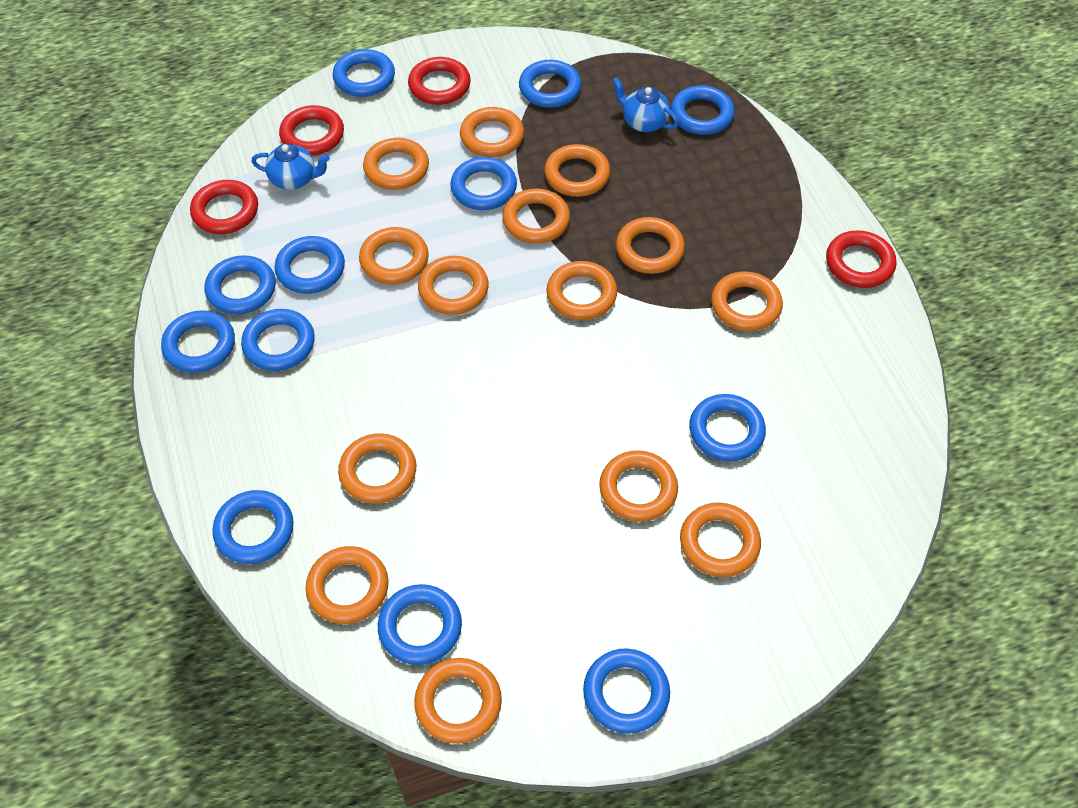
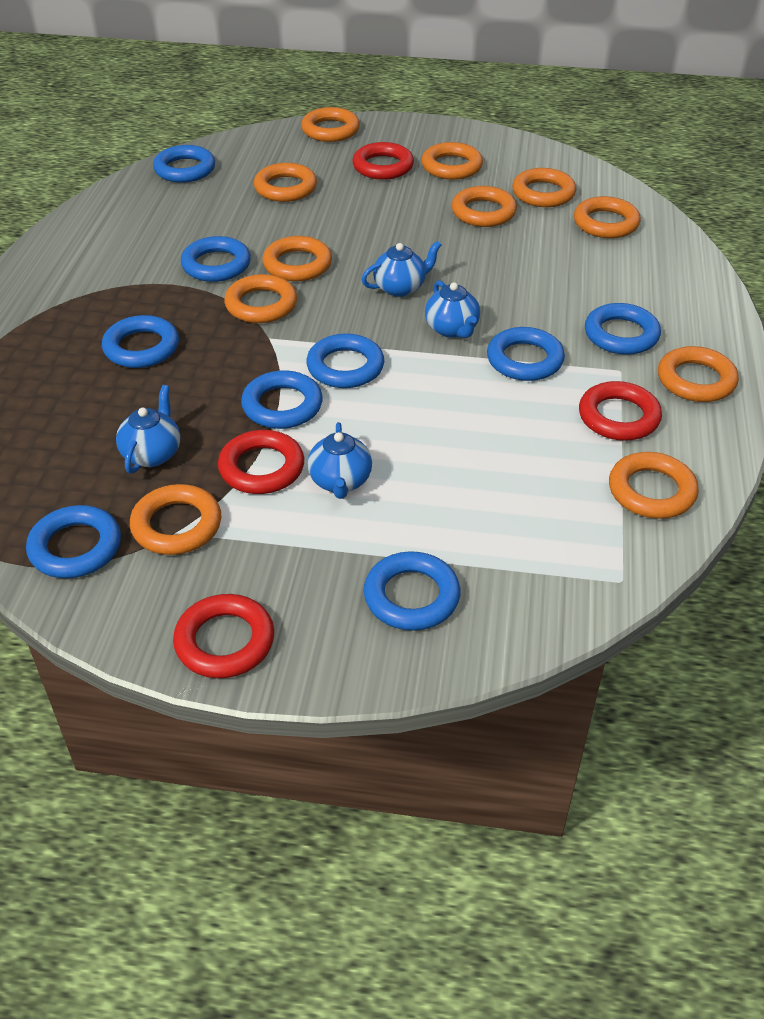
blue ring: [161,310,235,373] [205,255,276,315] [212,490,294,564] [241,309,315,371] [275,236,345,294] [333,49,395,97] [378,584,462,665] [450,157,517,210] [519,60,581,108] [583,648,670,734] [671,85,734,135] [689,394,766,462] = 12 -> [26,505,121,578] [102,315,179,368] [153,145,215,183] [181,236,251,282] [241,370,323,429] [306,334,384,388] [363,551,460,631] [487,327,565,381] [585,303,661,355] = 9
blue teapot: [252,143,330,190] [612,77,679,132] = 2 -> [116,385,180,474] [307,422,372,499] [361,241,442,297] [425,280,480,338] = 4
orange ring: [305,546,389,624] [338,433,416,504] [359,227,429,284] [363,138,429,190] [414,658,502,744] [418,256,489,315] [460,107,524,157] [502,189,570,244] [544,144,610,197] [546,261,617,320] [599,450,678,522] [616,217,685,274] [680,502,761,577] [711,271,783,331] = 14 -> [130,484,221,555] [224,274,297,323] [254,163,317,202] [263,236,332,281] [301,107,360,142] [421,142,483,180] [452,186,517,227] [512,168,576,207] [574,196,641,238] [609,452,699,519] [658,346,739,402] = 11

